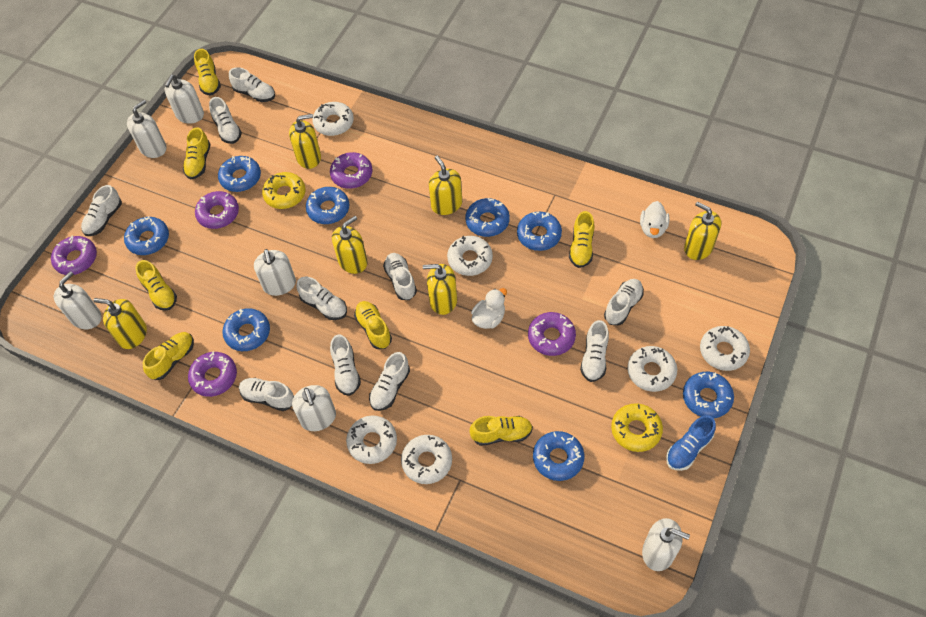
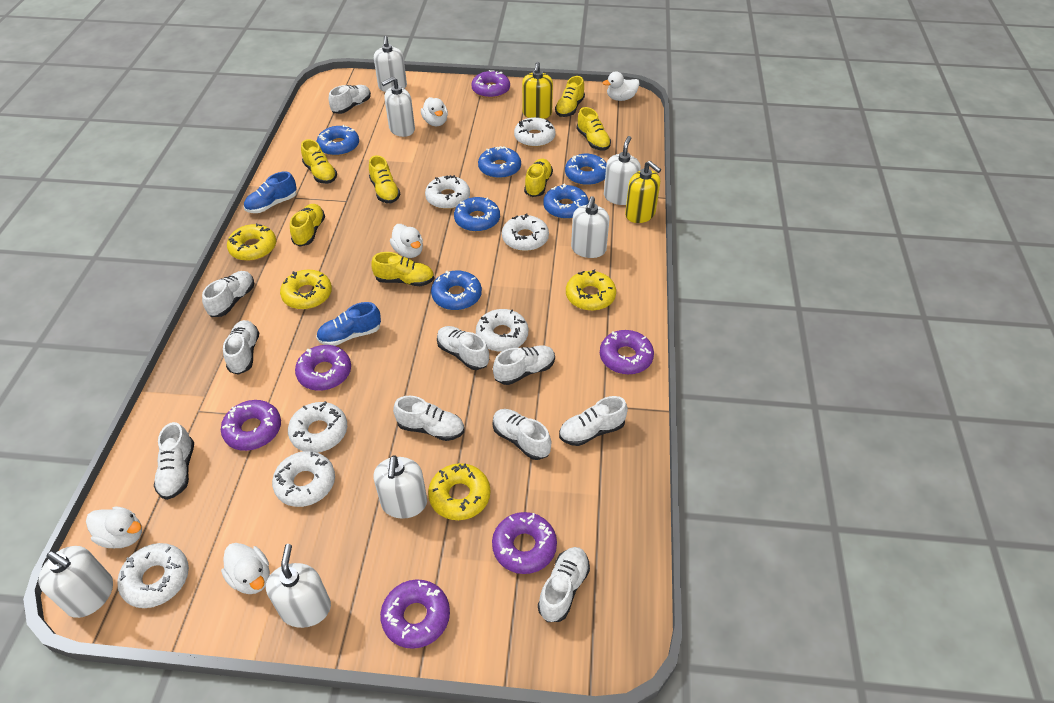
blue donut: [124,216,169,255] [218,156,261,192] [222,308,270,351] [306,187,349,224] [465,198,510,237] [517,212,562,251] [533,431,584,481] [683,372,734,418] = 8 -> [317,125,359,156] [431,270,482,310] [454,197,500,232] [478,146,521,179] [543,184,589,219] [565,154,607,186] = 6
blue shoe: [666,415,716,471] = 1 -> [244,171,297,213] [316,302,381,346] = 2
purple donut: [51,235,97,275] [188,351,237,397] [195,191,239,229] [330,152,373,189] [528,312,576,356] = 5 -> [221,400,281,451] [295,345,351,391] [380,579,450,649] [471,70,510,98] [492,512,557,574] [600,330,654,375] = 6
white donut: [312,102,354,136] [346,415,397,464] [401,435,452,484] [447,236,493,276] [627,346,677,392] [700,326,750,371] = 6 -> [117,543,189,608] [272,451,335,507] [288,401,347,453] [425,175,470,209] [476,309,528,352] [502,214,549,251] [514,117,556,147] = 7
white duck: [471,288,507,329] [640,201,669,238] = 2 -> [86,507,142,548] [221,543,270,594] [390,224,423,258] [421,97,448,126] [603,72,640,101] = 5
white soap dispenser: [54,271,101,329] [127,100,167,158] [165,75,204,124] [254,249,296,296] [292,385,336,431] [642,518,690,571] = 6 -> [38,546,113,618] [266,544,331,628] [374,36,407,92] [374,455,427,519] [381,77,415,137] [571,196,610,258] [604,136,641,205] = 7
yellow donut: [262,172,306,209] [611,403,663,452] = 2 -> [227,223,276,261] [280,270,332,309] [428,463,490,520] [566,269,616,311] = 4
yellow soap dispenser: [93,298,147,349] [289,114,321,169] [332,216,368,274] [423,264,457,315] [429,155,462,215] [684,202,721,260] = 6 -> [522,62,553,119] [625,161,661,223] = 2

